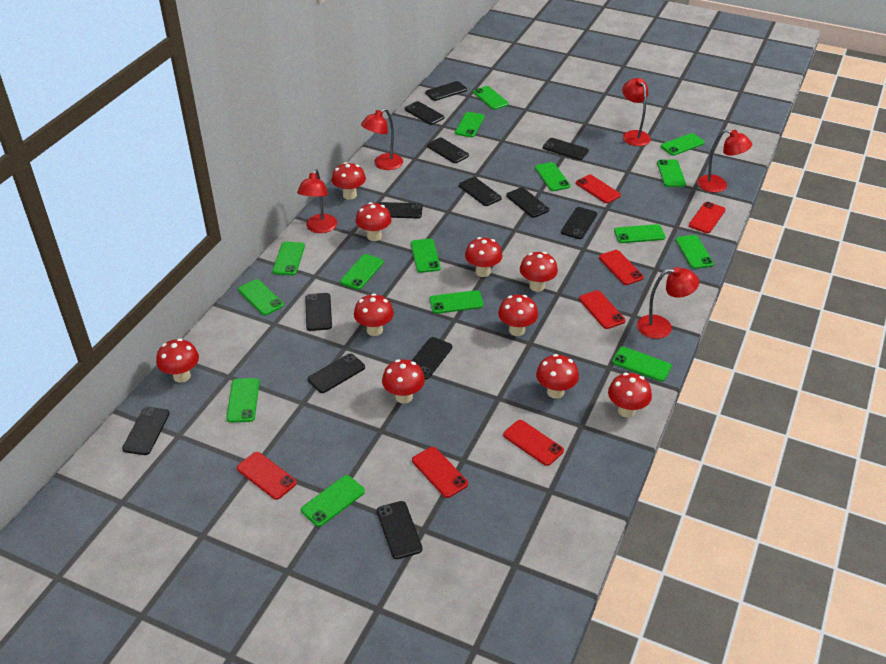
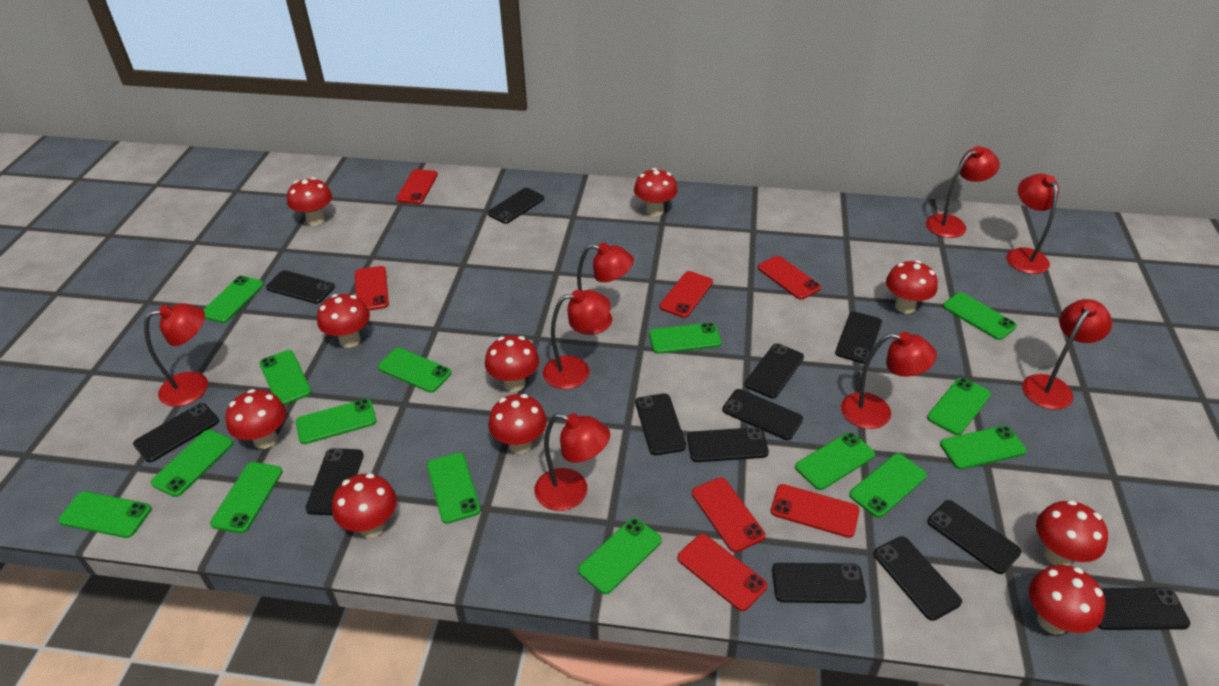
red lamp: [297,169,337,233] [361,108,403,170] [622,78,651,146] [637,267,699,339] [697,129,752,193] = 5 -> [144,303,208,407] [534,413,610,511] [543,290,611,389] [568,242,634,335] [841,332,937,429] [926,146,1000,238] [1006,174,1059,274] [1022,299,1112,410] = 8

